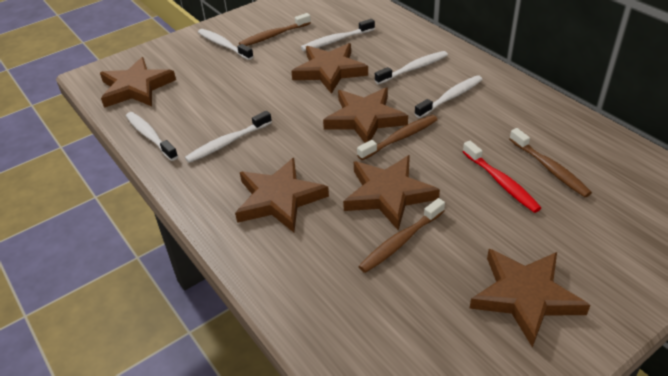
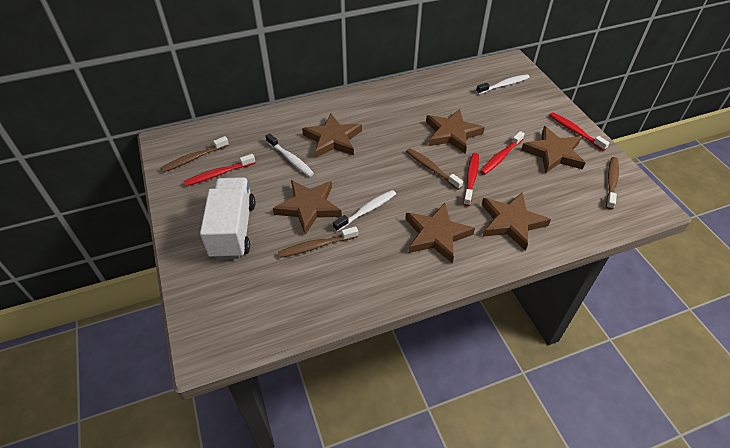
red toothbrush: [463,141,541,213] = 1 -> [184,154,255,186] [463,153,479,206] [480,131,525,175] [549,112,610,151] = 4
white toothbrush: [126,112,178,161] [185,111,272,163] [198,29,254,60] [301,19,375,51] [375,51,448,84] [415,75,483,118] = 6 -> [266,133,314,177] [333,190,396,232] [476,74,530,94] = 3
white truck: none = 0 -> [200,177,255,259] = 1

